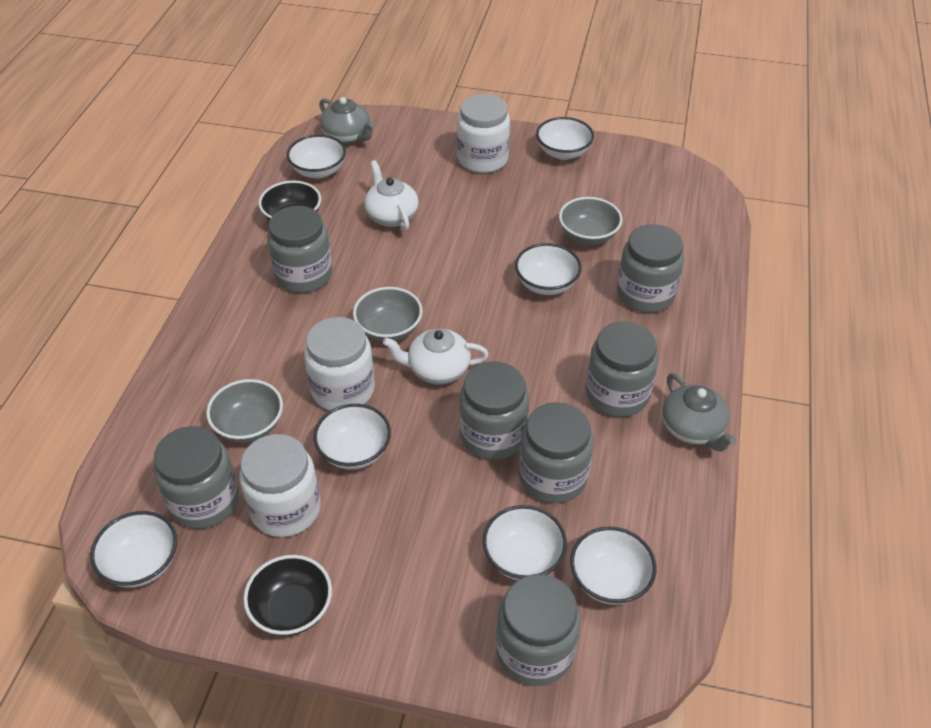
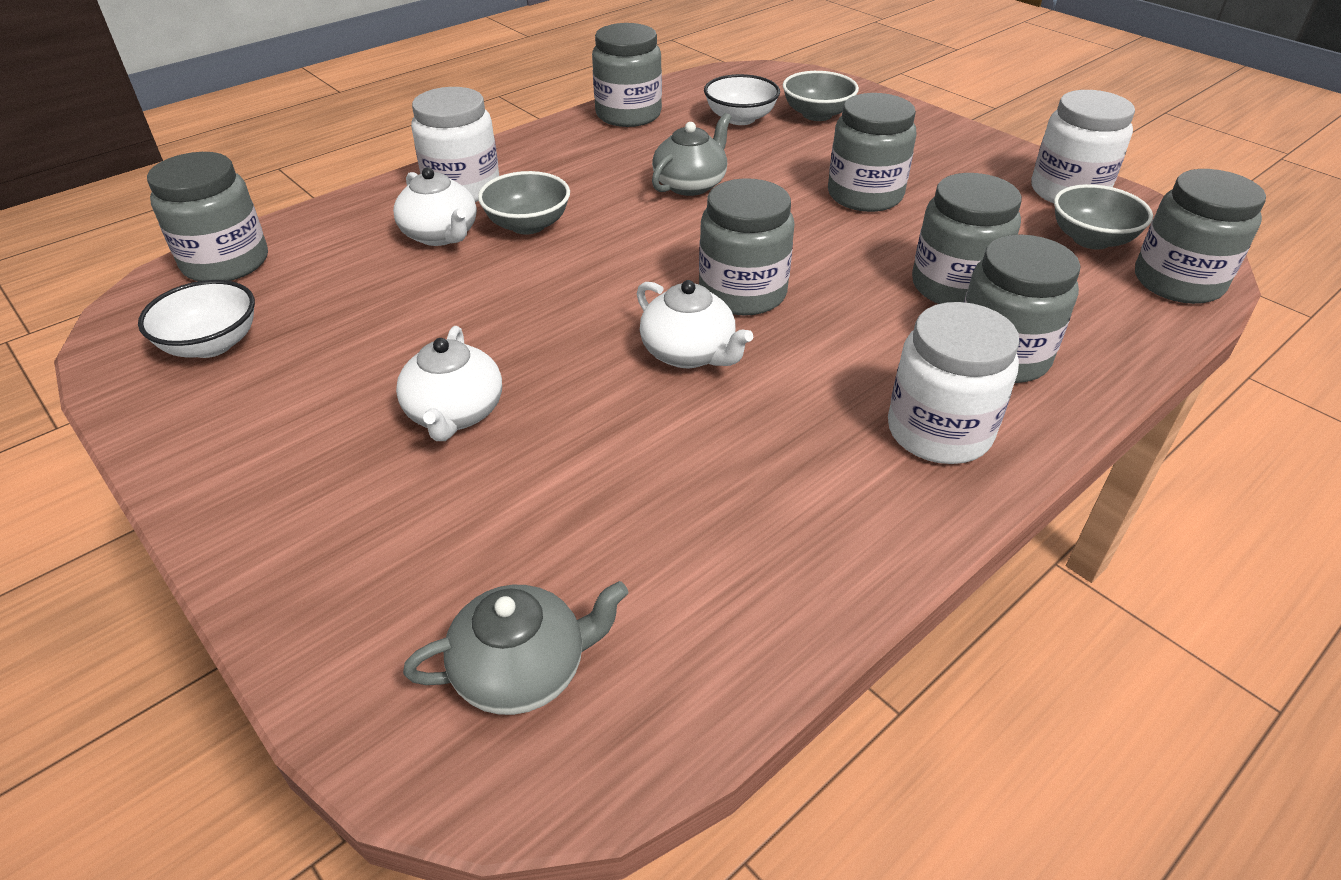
black bowl: [244,555,332,636] [259,181,321,221] = 2 -> none = 0
white bowl: [90,511,177,588] [287,135,346,178] [313,404,391,470] [483,505,567,580] [515,243,582,295] [536,117,594,160] [570,527,657,605] = 7 -> [138,280,255,358] [704,74,780,125] = 2
white teapot: [364,160,419,230] [383,329,489,384] = 2 -> [393,167,477,246] [396,326,502,441] [637,280,753,368] = 3

